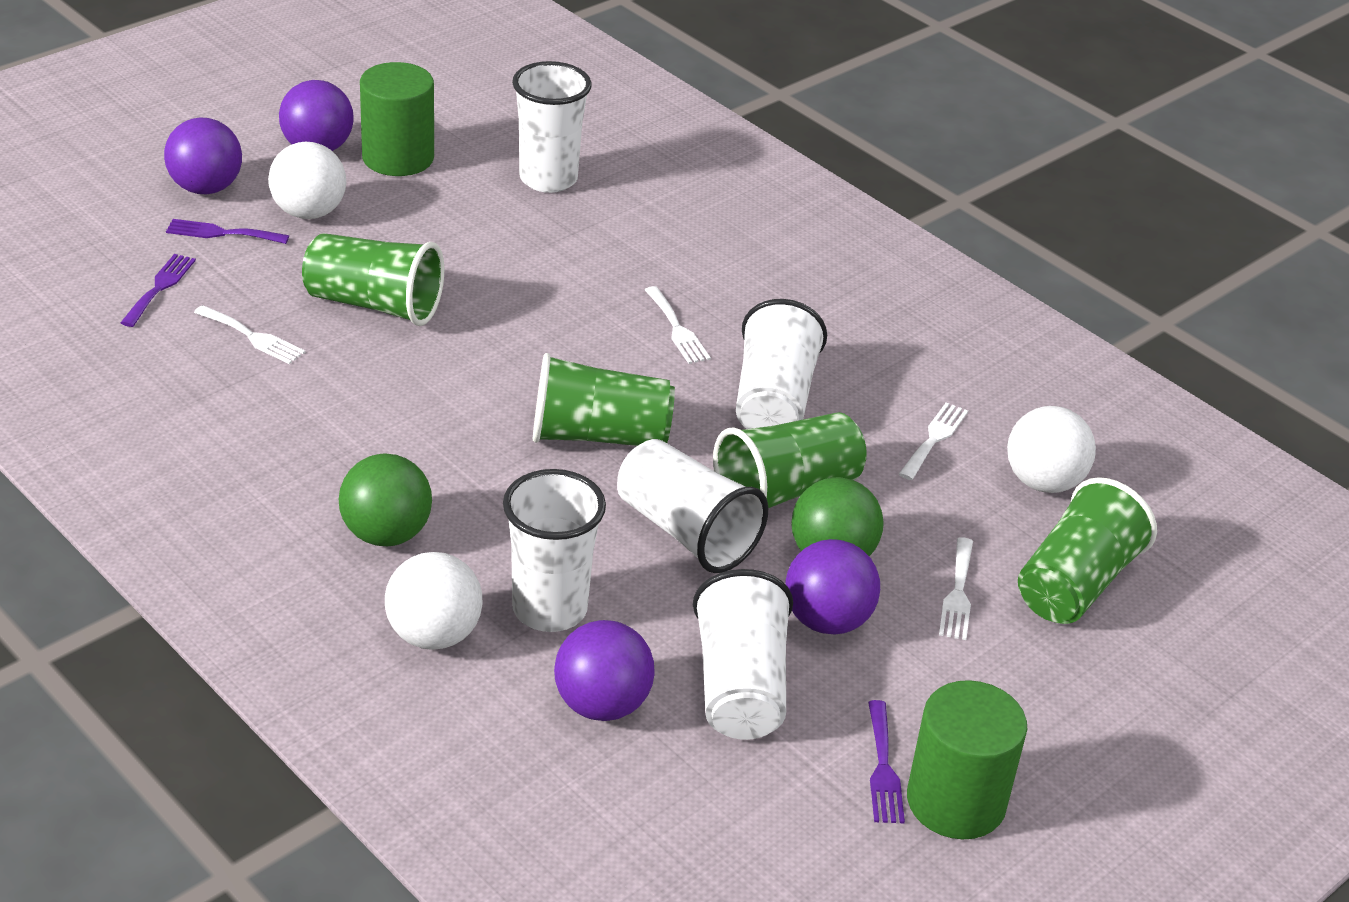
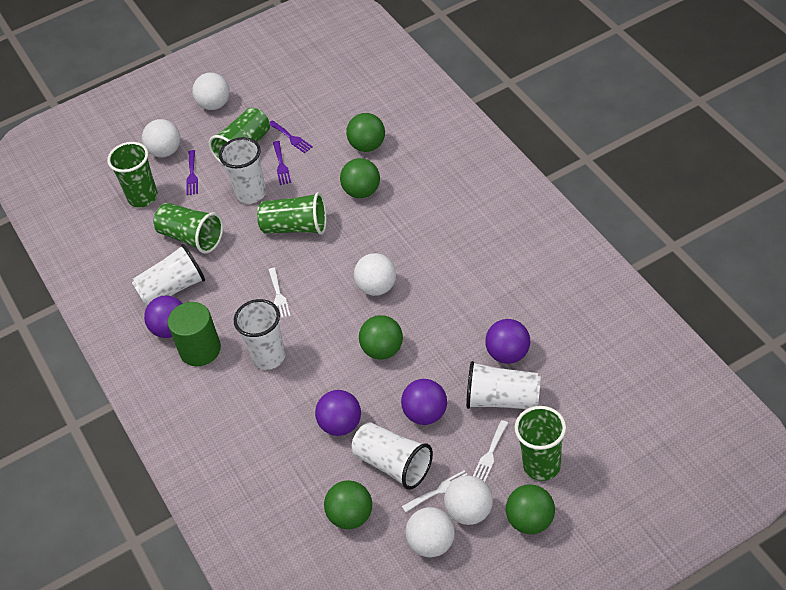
green ball: [339,454,432,546] [791,477,884,556] = 2 -> [324,480,372,529] [340,158,380,198] [346,113,385,152] [359,315,403,360] [506,484,555,534] = 5
green cup: [302,233,444,326] [533,353,675,446] [713,412,867,508] [1018,477,1157,624] = 4 -> [107,142,158,207] [154,203,223,254] [209,107,270,165] [257,192,326,235] [514,406,566,481] = 5
green cylinder: [360,62,434,176] [907,680,1027,839] = 2 -> [168,302,221,366] = 1
white ball: [268,142,346,219] [385,552,482,650] [1007,406,1096,493] = 3 -> [142,119,180,157] [192,73,230,110] [354,253,396,296] [405,507,455,558] [444,476,493,525] = 5
white fork: [194,305,305,364] [645,286,711,364] [899,402,968,480] [939,537,973,640] = 4 -> [268,267,290,318] [402,470,467,512] [473,420,508,482] = 3

